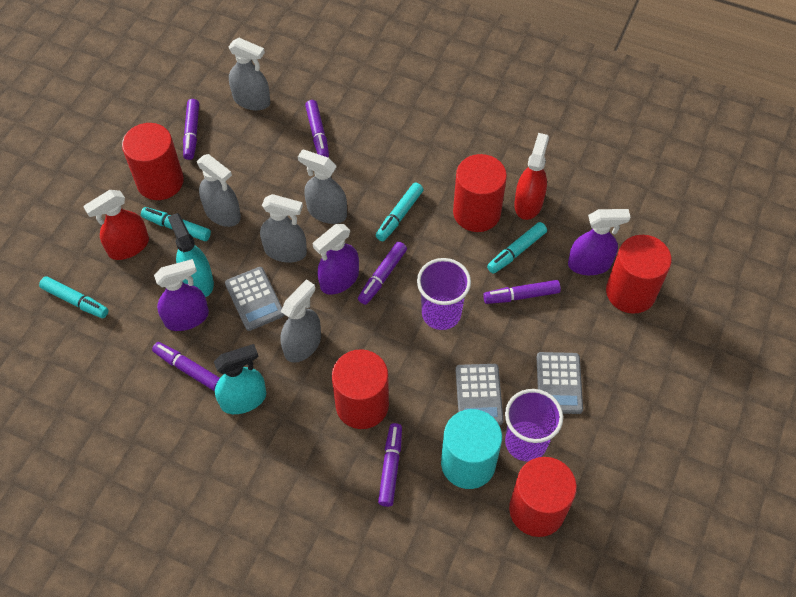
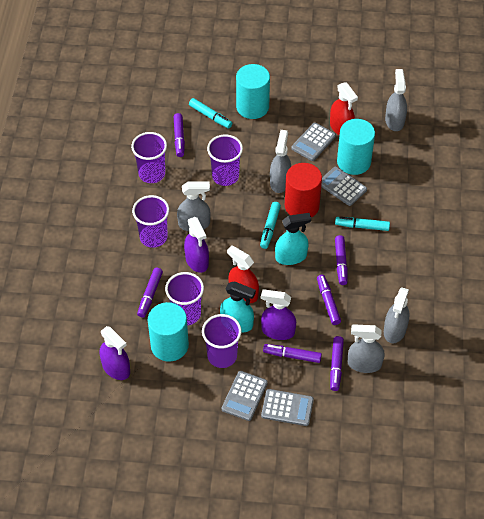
grey calculator: [225,267,284,331] [455,364,503,425] [536,352,583,414] = 3 -> [222,371,268,421] [261,389,314,426] [291,123,336,161] [321,167,367,206] = 4
purple cup: [417,258,471,330] [505,389,563,462] = 2 -> [131,132,167,183] [132,195,169,248] [165,272,204,325] [202,314,241,368] [207,135,243,186] = 5
red cylinder: [122,123,184,200] [332,349,389,429] [453,154,507,232] [509,457,577,537] [606,235,672,314] = 5 -> [285,163,322,217] = 1
turquoise cylinder: [441,409,502,489] = 1 -> [148,302,189,362] [236,64,270,119] [337,119,375,175] = 3
turquoise marker: [39,276,109,318] [141,207,211,241] [376,183,423,241] [487,222,547,274] = 4 -> [189,98,232,129] [260,202,281,249] [335,217,390,231] = 3

